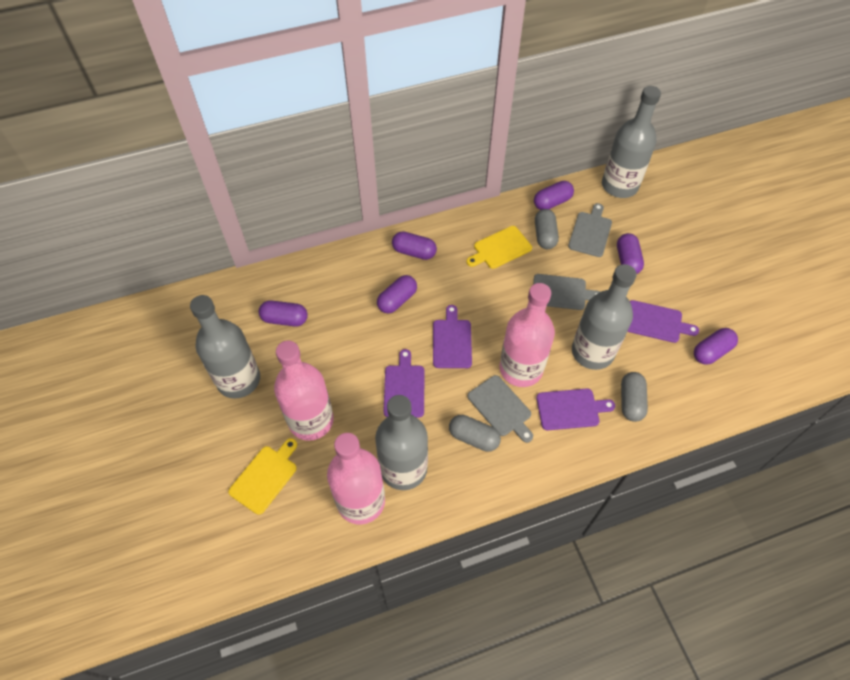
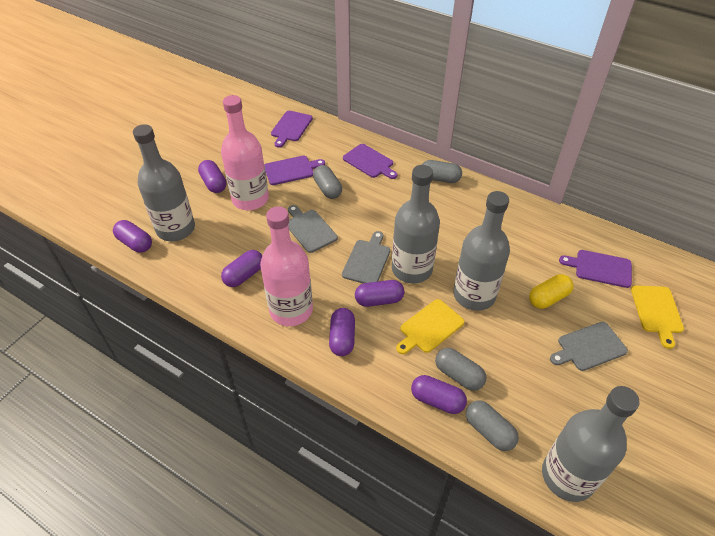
grey capsule: [449,415,501,452] [535,209,559,249] [621,372,648,422] = 3 -> [313,165,342,199] [422,160,462,183] [435,348,486,391] [466,400,519,451] = 4
pink bottle: [274,341,334,441] [327,433,385,524] [500,283,555,387] = 3 -> [221,95,269,210] [260,206,313,326] = 2
yellow capsule: none = 0 -> [529,274,573,309] = 1

